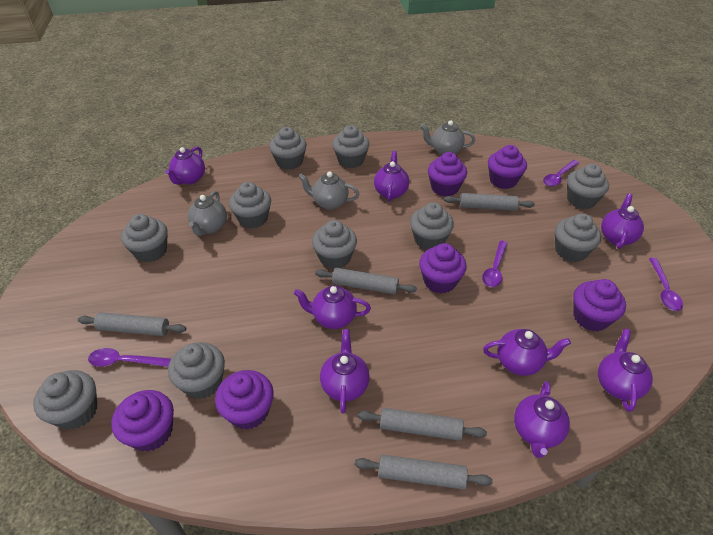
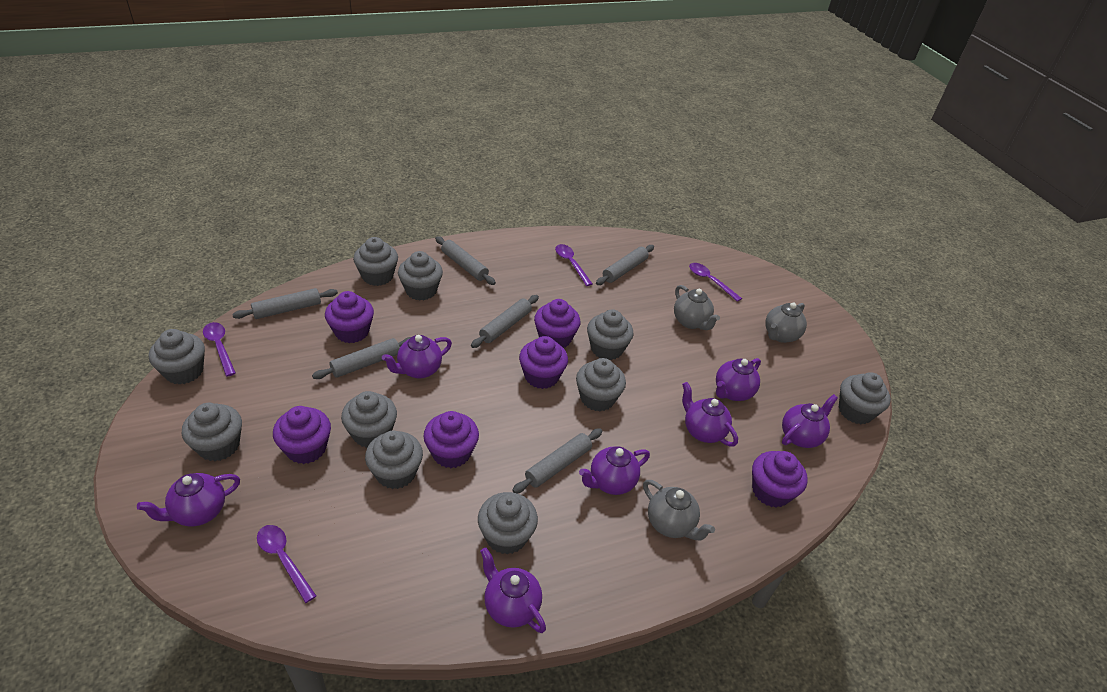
grey rolling pin: [78,312,186,336] [315,267,417,294] [354,455,493,490] [358,408,487,441] [444,193,535,211] = 5 -> [232,288,338,319] [312,337,411,379] [435,236,496,285] [471,295,539,348] [512,428,602,493] [596,245,654,285] = 6
purple teapot: [165,146,205,184] [294,285,371,329] [320,329,370,414] [374,151,409,202] [483,329,571,376] [514,381,570,458] [598,329,653,412] [601,193,644,249] = 8 -> [137,473,240,526] [382,335,452,379] [480,548,546,633] [579,446,650,495] [682,382,738,446] [716,358,761,401] [782,394,838,448] = 7

